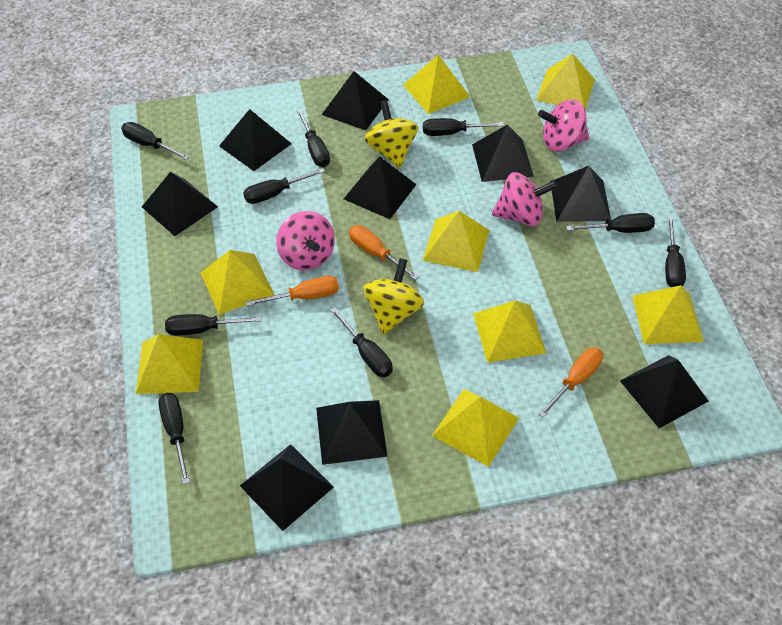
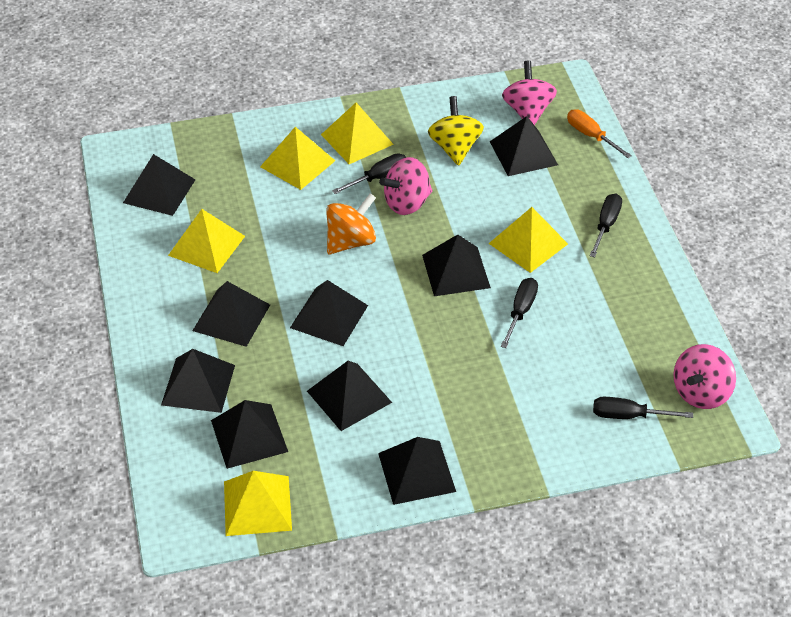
black screwdriver: [121,122,189,160] [158,393,190,485] [165,314,262,336] [243,168,325,204] [296,109,330,167] [330,307,393,377] [423,118,504,136] [566,213,655,233] [665,216,686,287] = 9 -> [332,154,406,194] [501,278,538,348] [589,194,622,257] [593,397,693,419] = 4
orange screwdriver: [246,276,339,306] [349,225,419,280] [538,347,603,418] = 3 -> [567,109,632,158] = 1
orange spinning top: none = 0 -> [326,193,376,254] = 1
yellow pyramid: [136,334,203,394] [201,250,274,315] [403,55,470,114] [422,211,489,272] [432,389,519,467] [473,300,546,363] [536,54,595,109] [632,285,704,344] = 8 -> [168,209,245,273] [224,471,292,536] [260,127,335,190] [321,103,394,164] [488,207,568,273] = 5
yellow spinning top: [363,258,424,335] [365,100,418,168] = 2 -> [428,96,484,166] = 1

